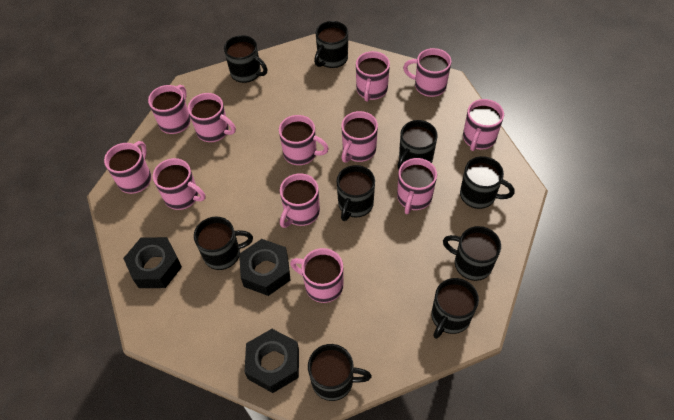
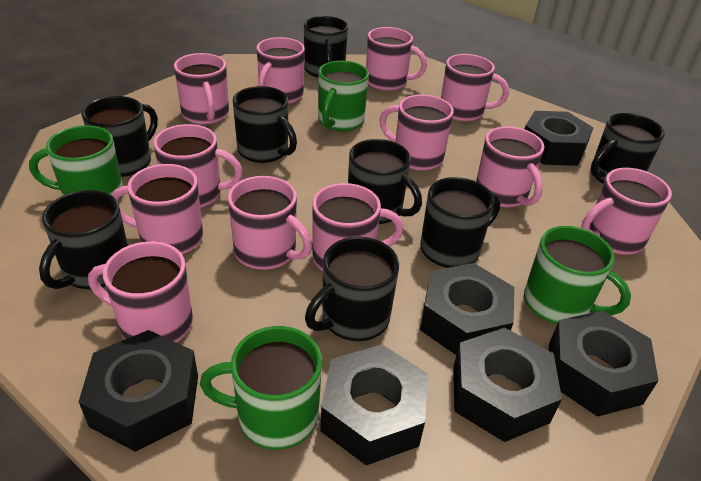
black mug: [194,217,253,270] [224,35,267,83] [308,344,372,401] [314,21,348,68] [337,165,375,221] [397,120,438,170] [431,278,479,339] [443,226,501,281] [460,156,515,209] = 9 -> [39,190,128,289] [81,96,158,177] [233,86,297,163] [304,16,348,78] [305,237,399,341] [348,139,422,224] [420,177,501,268] [591,113,665,184] = 8
black nut: [123,237,182,288] [239,239,291,296] [244,329,299,393] = 3 -> [79,330,198,452] [320,344,428,465] [420,263,514,355] [453,327,562,442] [525,111,593,166] [549,311,659,417] = 6
green mug: none = 0 -> [29,126,123,201] [200,326,322,450] [318,61,369,131] [524,226,631,324] = 4

